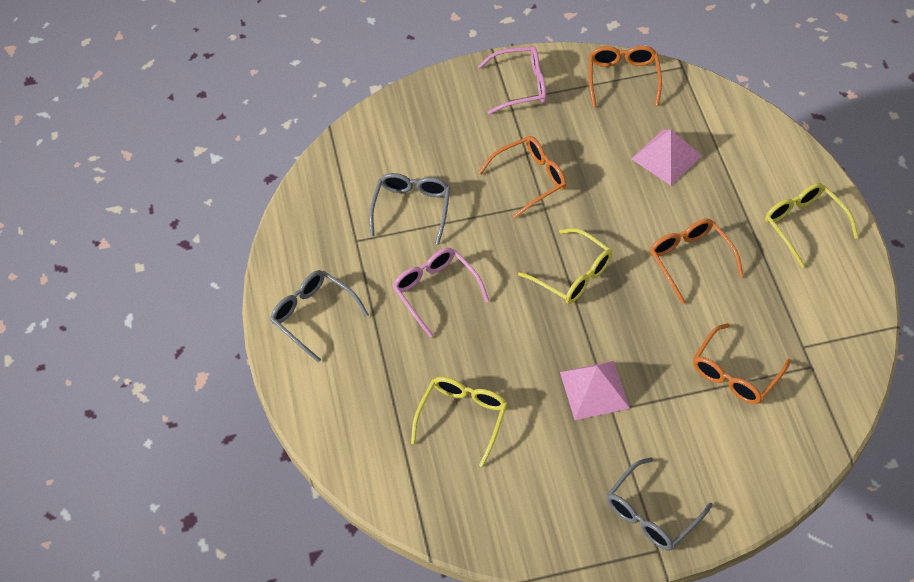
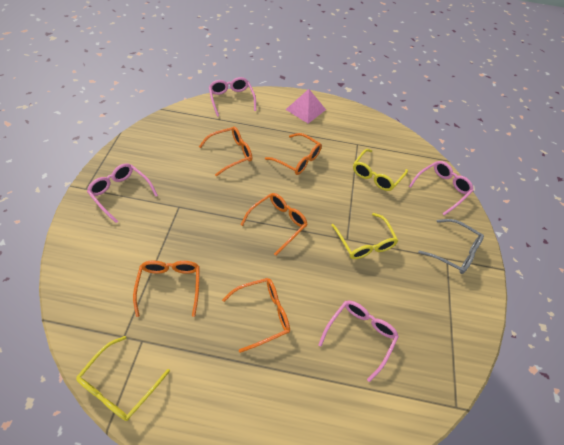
grey glasses: [270,270,369,362] [369,173,450,244] [607,457,712,550] = 3 -> [418,219,484,274] = 1
orange glasses: [478,136,566,219] [589,46,662,107] [650,219,743,304] [693,323,791,404] = 4 -> [133,261,200,317] [199,127,252,176] [222,278,290,353] [241,193,308,256] [265,133,322,175] = 5
pink glasses: [393,248,489,337] [478,46,546,114] = 2 -> [87,163,158,223] [209,77,256,117] [318,300,399,382] [409,161,474,215] = 4
pink pyramid: [560,361,630,420] [631,130,702,185] = 2 -> [285,89,326,124] = 1

